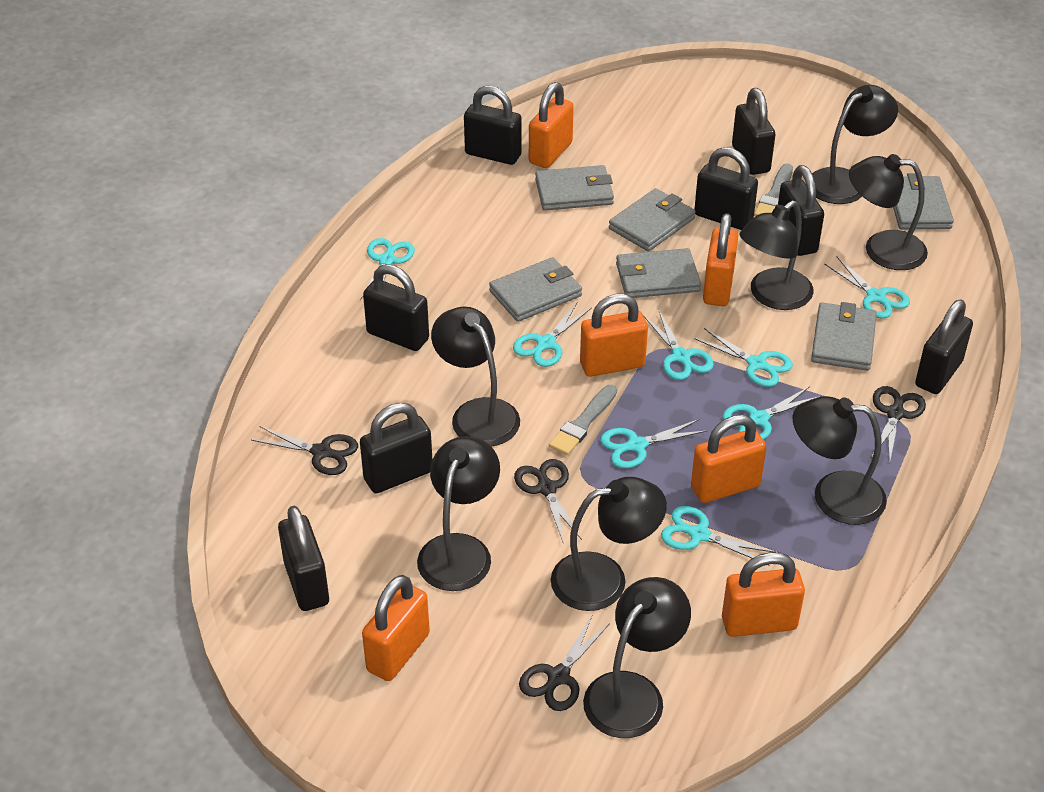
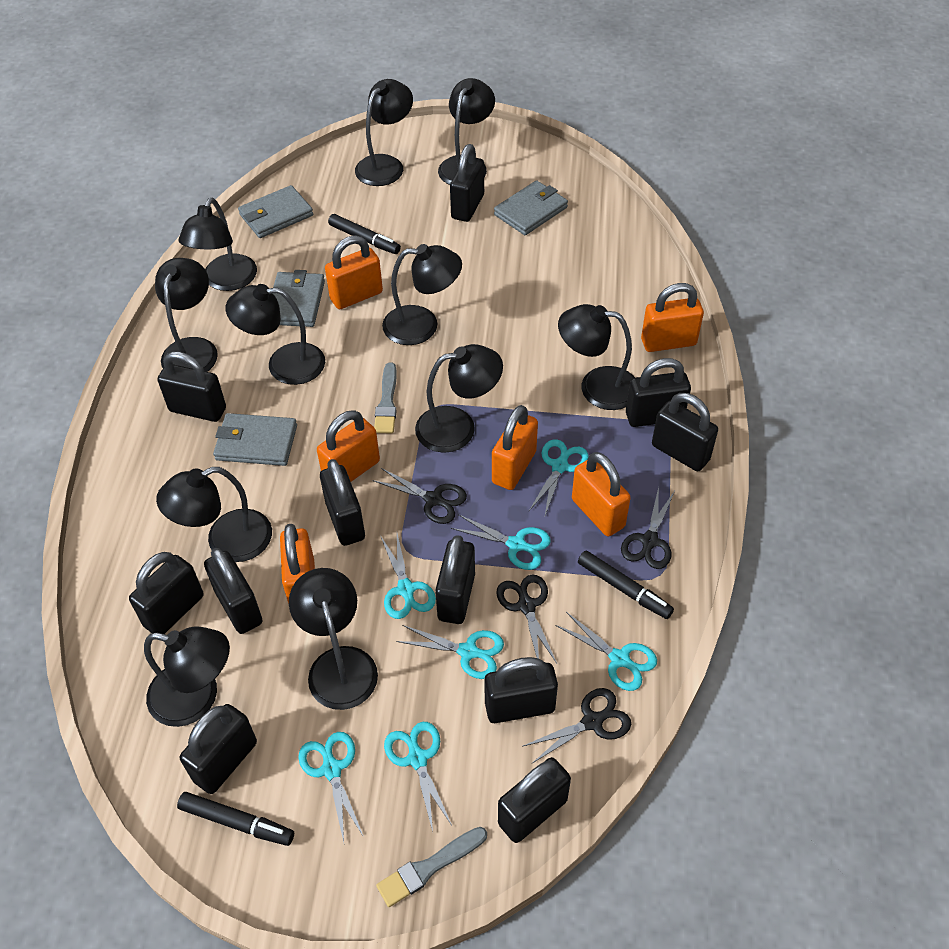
black lamp: [417,436,500,591] [431,306,520,446] [551,477,667,611] [583,577,691,738] [739,201,813,310] [793,396,887,525] [812,85,898,204] [849,154,928,270] = 8 -> [144,627,230,727] [155,258,218,372] [156,467,272,562] [178,197,257,291] [226,284,325,385] [289,568,378,710] [355,79,413,186] [382,244,462,345] [415,344,503,453] [438,78,495,185] [558,304,635,410] = 11
black marker: none = 0 -> [177,792,294,846] [328,214,401,254] [578,550,674,619] = 3
black padlock: [278,506,329,611] [360,403,433,494] [363,264,429,351] [464,86,522,165] [694,147,758,230] [732,88,776,175] [778,165,824,256] [915,300,973,394] = 8 -> [129,552,204,634] [157,351,226,422] [180,704,257,794] [204,548,262,634] [320,459,365,546] [435,535,475,624] [450,144,484,222] [484,657,558,723] [498,757,571,843] [626,358,691,427] [652,393,718,471] = 11
grey wallet: [489,257,582,322] [535,165,614,211] [609,188,696,252] [616,248,701,298] [811,302,877,371] [893,173,954,229] = 6 -> [213,413,297,466] [238,185,313,238] [273,270,325,327] [494,180,568,235] = 4
turquoise scissors: [360,238,415,300] [513,302,592,367] [600,419,707,468] [643,309,714,380] [661,506,775,566] [694,328,793,387] [722,386,822,440] [824,257,910,319] = 8 -> [298,732,364,842] [381,533,436,619] [384,722,452,832] [396,625,504,679] [451,514,551,570] [529,439,589,515] [555,612,657,691] = 7

